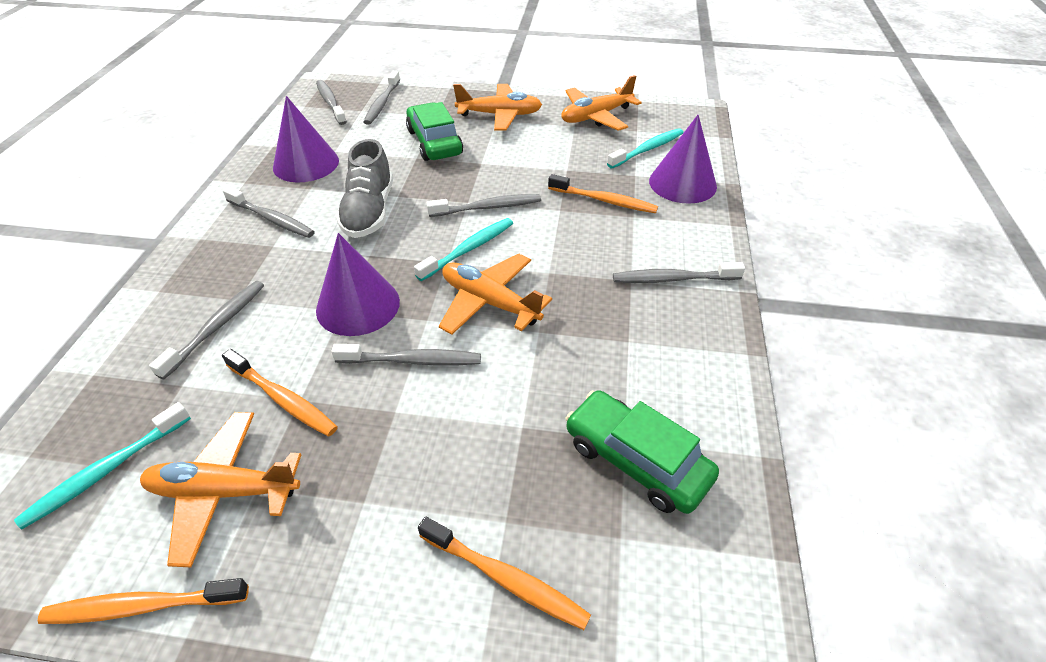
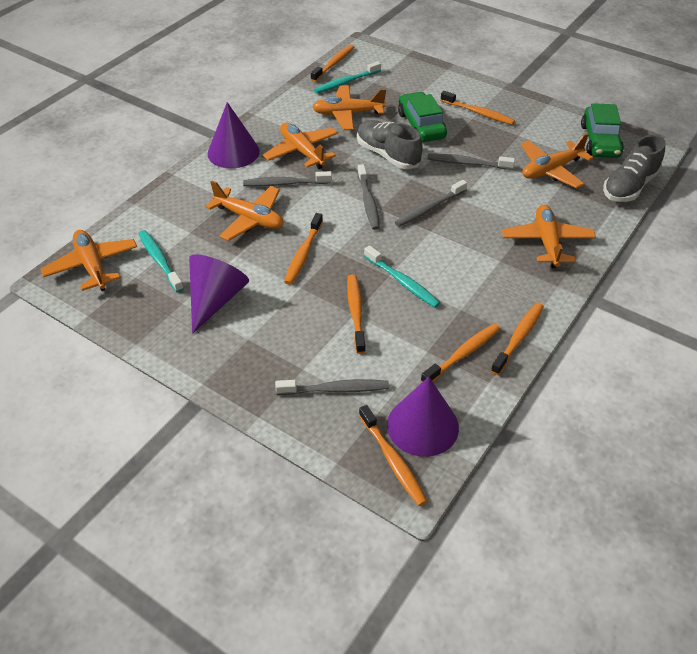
grey shoe: [337,139,393,238] = 1 -> [357,120,423,169] [603,135,666,202] = 2
grey toothbrush: [149,281,264,379] [223,187,315,238] [316,80,347,125] [331,344,481,366] [363,71,400,125] [426,194,541,217] [613,262,745,283] = 7 -> [243,171,332,187] [275,379,389,395] [357,164,380,230] [395,180,467,227] [427,154,515,170] = 5
orange plane: [140,412,301,567] [439,253,552,335] [453,84,542,130] [561,75,642,131] = 4 -> [41,230,137,291] [206,180,284,241] [263,123,338,169] [312,85,386,130] [502,205,596,268] [521,133,593,188] = 6
orange toothbrush: [38,578,249,624] [222,349,338,436] [418,517,591,630] [548,174,658,213] = 4 -> [284,213,323,285] [311,44,354,82] [347,274,366,354] [359,405,427,506] [421,323,500,382] [440,91,515,125] [491,303,544,375] = 7

